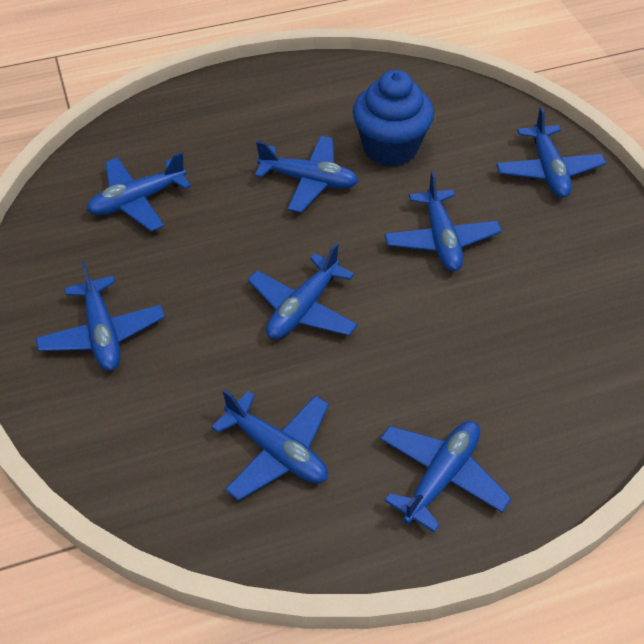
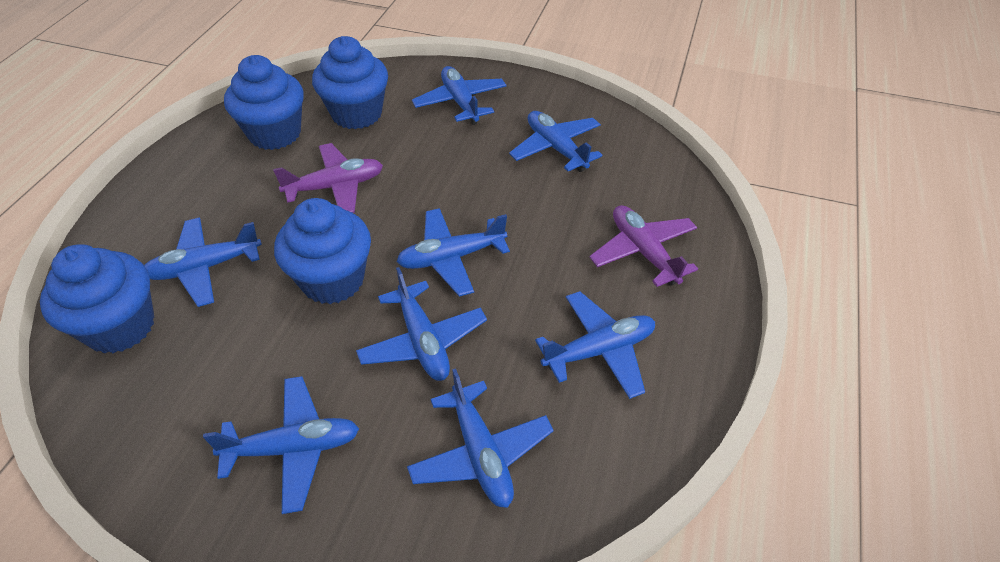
blue cupcake: [353,70,434,167] = 1 -> [40,244,154,353] [224,55,304,150] [274,198,371,304] [312,36,388,129] = 4
purple plane: none = 0 -> [273,143,383,213] [589,205,698,287] = 2

